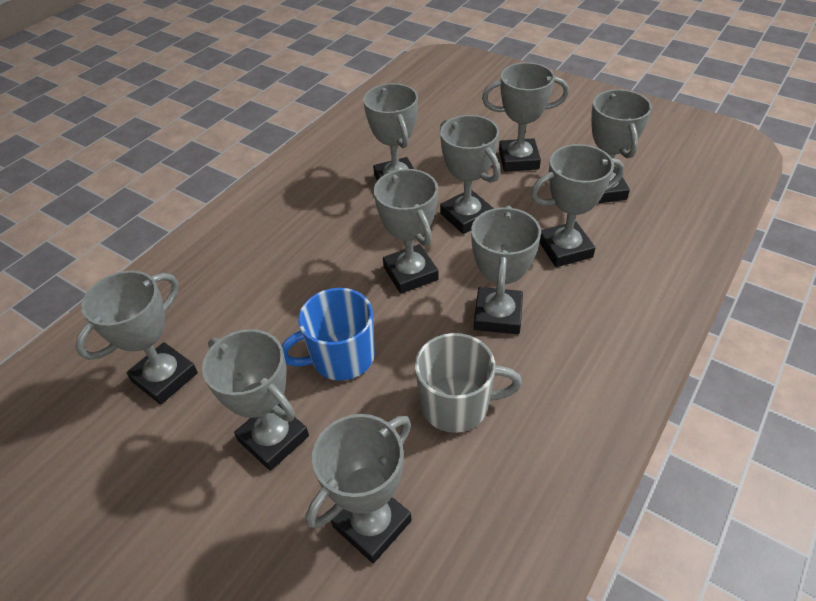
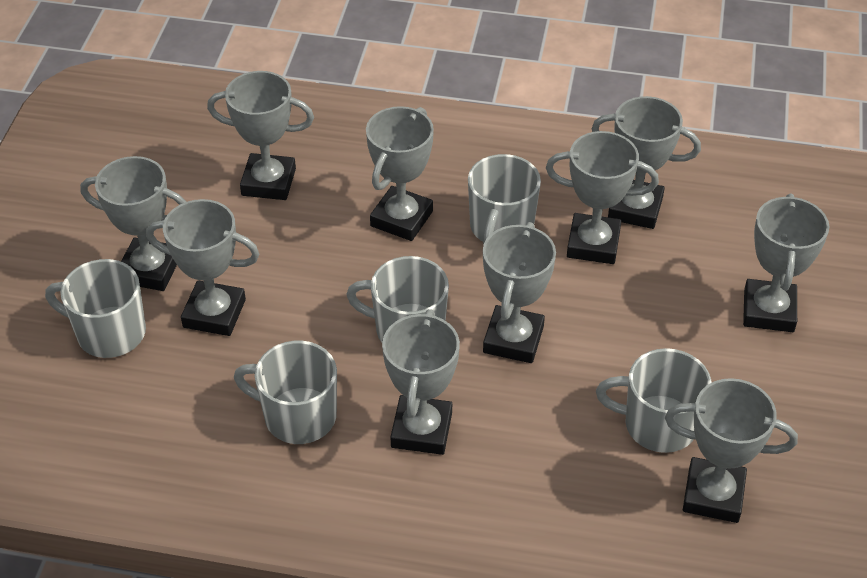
blue mug: [281,288,375,381] = 1 -> none = 0
grey mug: [415,333,522,433] = 1 -> [45,259,146,358] [234,341,337,444] [346,256,449,342] [468,154,541,246] [596,348,712,453] = 5

